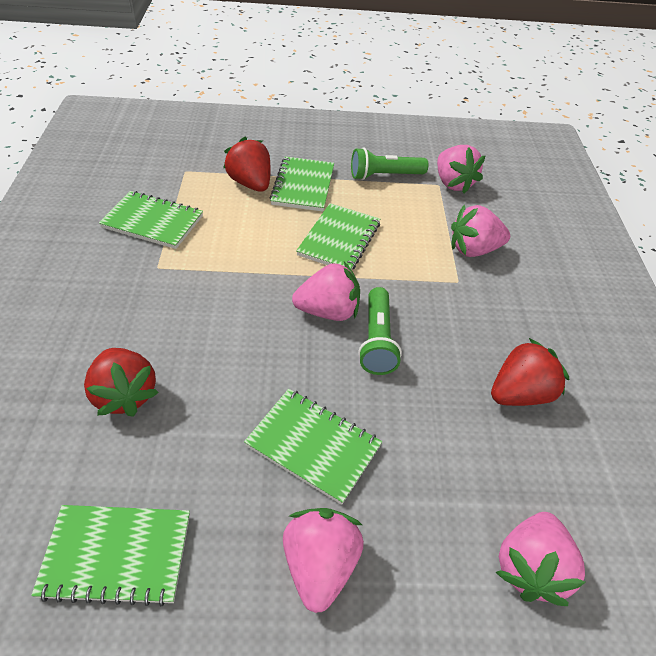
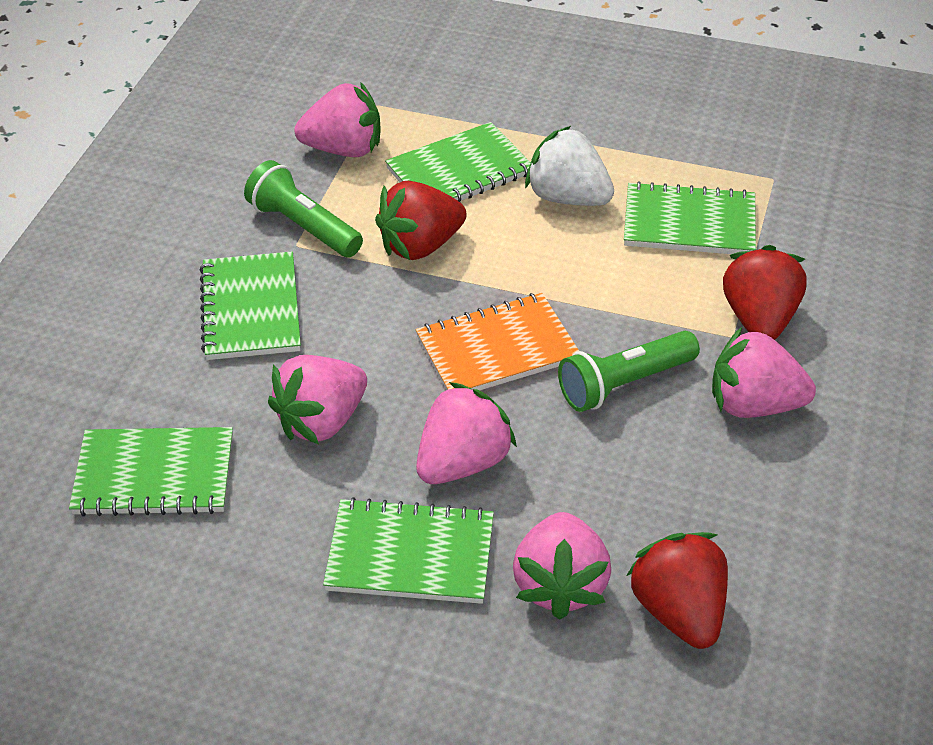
orange notebook: none = 0 -> [416,293,579,390] = 1
white strawberry: none = 0 -> [525,126,614,206] = 1

